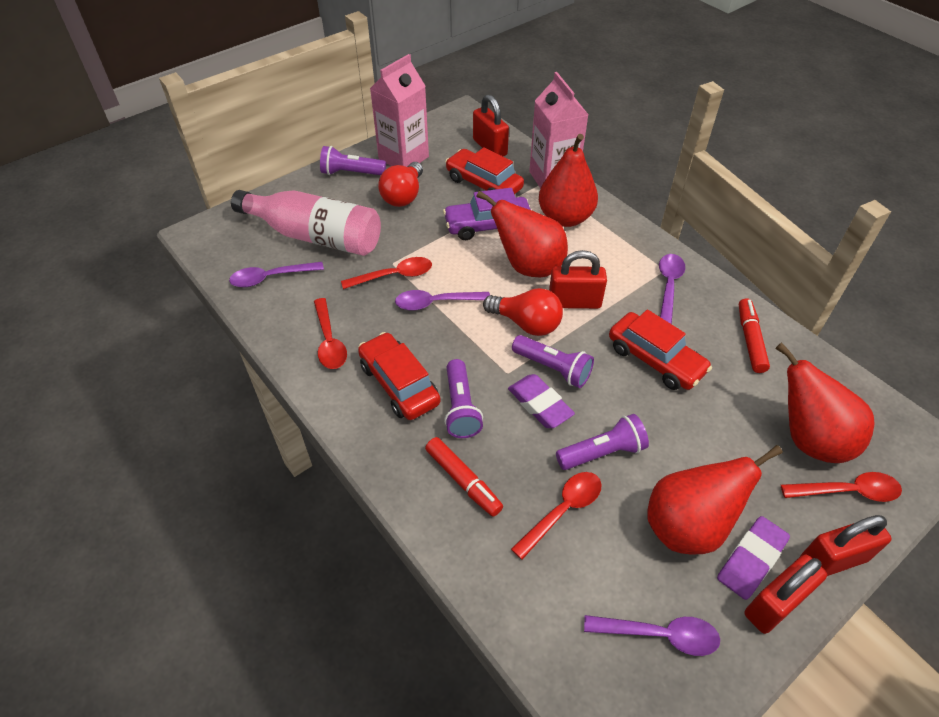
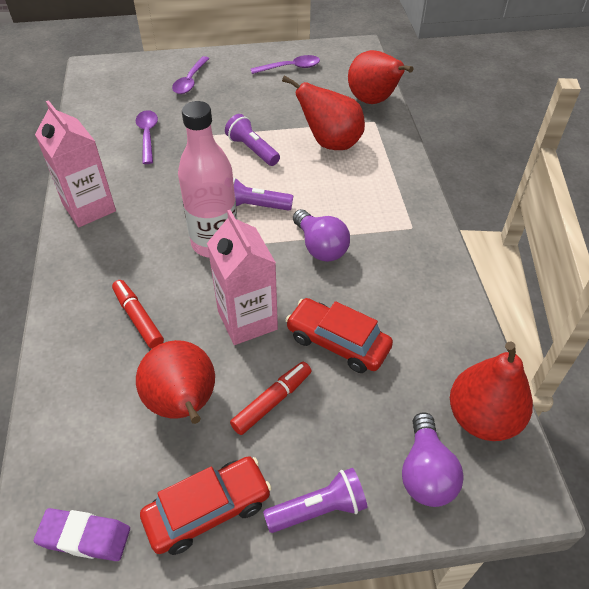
purple car: [443,188,531,240] = 1 -> none = 0
purple eraser: [508,374,575,428] [717,516,790,600] = 2 -> [34,508,130,561] = 1
purple flashlight: [320,146,386,175] [444,359,483,438] [512,335,594,388] [556,414,649,470] = 4 -> [225,114,280,166] [233,178,293,211] [263,468,367,533] = 3
purple light bulb: none = 0 -> [293,209,350,262] [402,412,464,507] = 2
purple spoon: [229,262,324,287] [395,290,490,311] [584,615,720,656] [659,254,685,324] = 4 -> [136,110,158,164] [172,56,210,94] [250,55,320,74] = 3
red car: [358,332,441,420] [445,147,524,195] [609,309,712,390] = 3 -> [140,456,272,555] [286,298,393,373] = 2
red light bulb: [378,162,423,207] [483,288,563,336] = 2 -> none = 0
red padlock: [473,95,509,156] [549,250,607,309] [744,555,827,634] [800,515,892,576] = 4 -> none = 0
red spoon: [314,298,347,369] [341,257,432,289] [511,472,602,560] [781,472,902,502] = 4 -> none = 0

